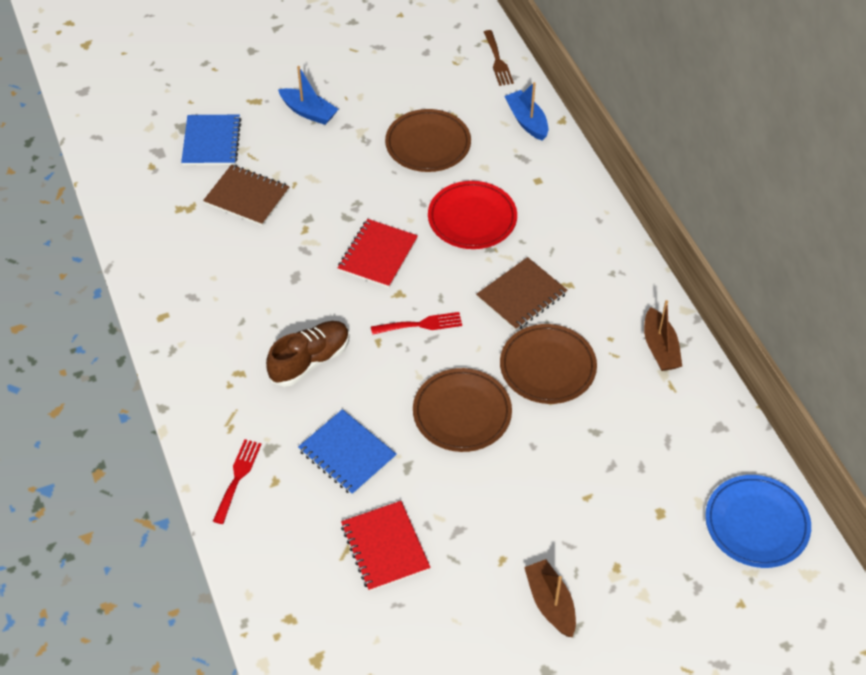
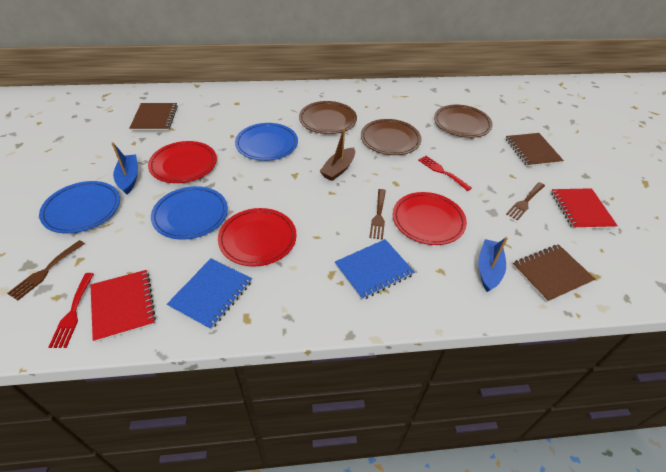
blue plate: [705,475,811,568] = 1 -> [39,181,120,233] [151,186,228,240] [235,123,298,161] = 3
brown boat: [524,559,576,637] [644,300,682,371] = 2 -> [319,128,355,181] = 1
brown fork: [484,30,514,86] = 1 -> [7,240,85,301] [369,189,386,240] [506,182,545,220] = 3
brown notebook: [203,165,290,226] [476,257,568,331] = 2 -> [129,103,178,131] [506,133,564,167] [512,244,595,303] = 3
brown shoe: [266,321,350,387] = 1 -> none = 0
red plate: [428,181,517,249] = 1 -> [148,141,217,183] [218,208,297,267] [393,192,467,245] = 3

